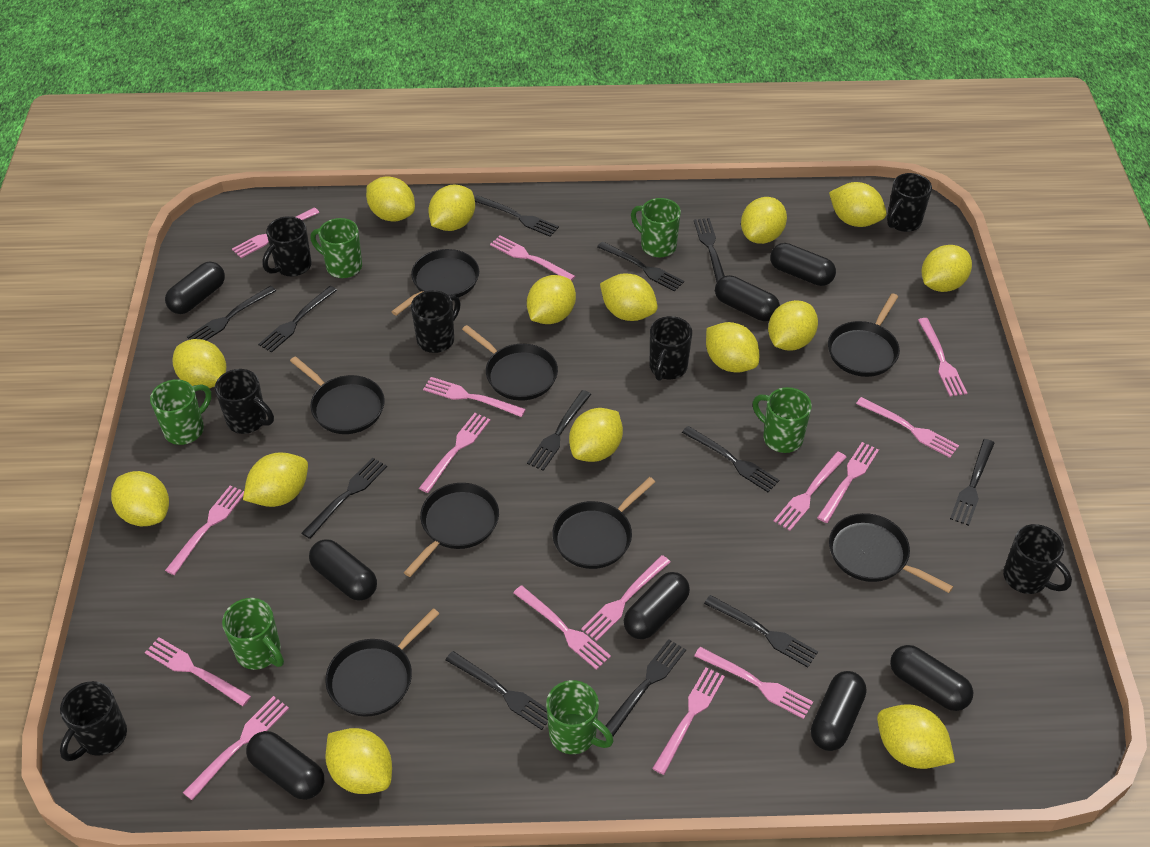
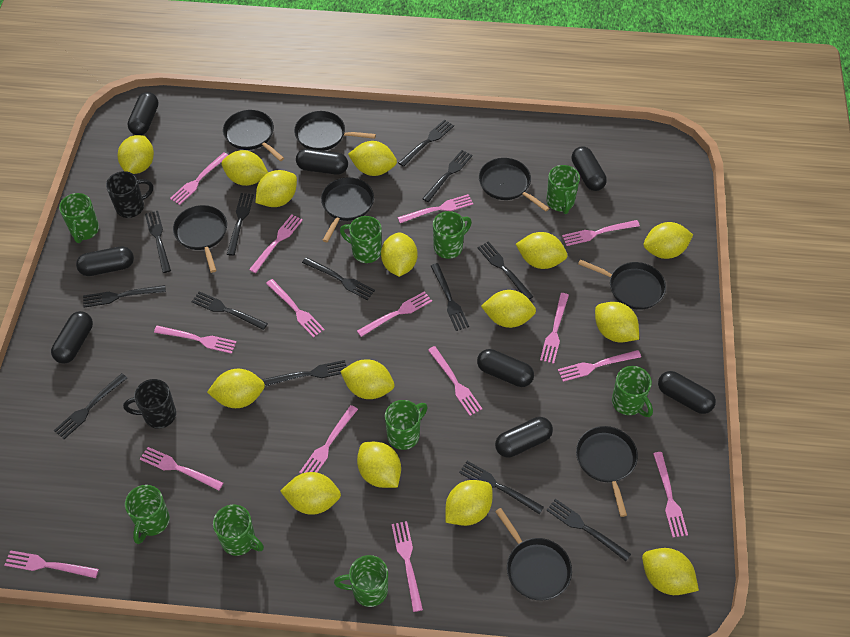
black fork: [187,286,276,341] [258,286,337,353] [302,457,387,539] [445,651,548,730] [474,195,559,237] [527,390,591,471] [597,241,684,292] [605,639,686,736] [682,426,779,492] [694,218,725,282] [704,595,818,667] [950,439,994,526] = 12 -> [54,373,127,439] [83,285,166,308] [145,211,171,273] [191,291,268,330] [227,193,254,256] [262,360,346,386] [302,257,375,300] [398,119,454,167] [422,150,473,202] [431,263,469,331] [459,461,544,514] [477,241,534,300] [546,499,631,561] = 13
black mug: [60,681,127,761] [215,369,274,434] [263,216,311,277] [411,290,461,353] [650,316,692,381] [887,173,932,232] [1003,524,1072,594] = 7 -> [106,171,153,218] [123,379,176,429] = 2
green mug: [150,379,211,445] [222,598,284,670] [310,218,362,278] [546,680,614,754] [631,198,681,257] [753,387,812,453] = 6 -> [59,193,99,243] [125,485,170,544] [213,505,264,556] [334,555,388,607] [340,216,382,263] [385,400,428,450] [433,211,472,259] [546,165,580,214] [612,366,653,417] = 9

